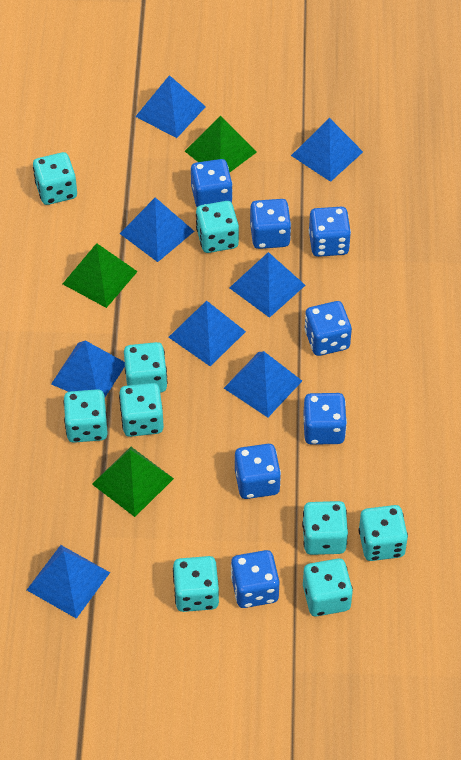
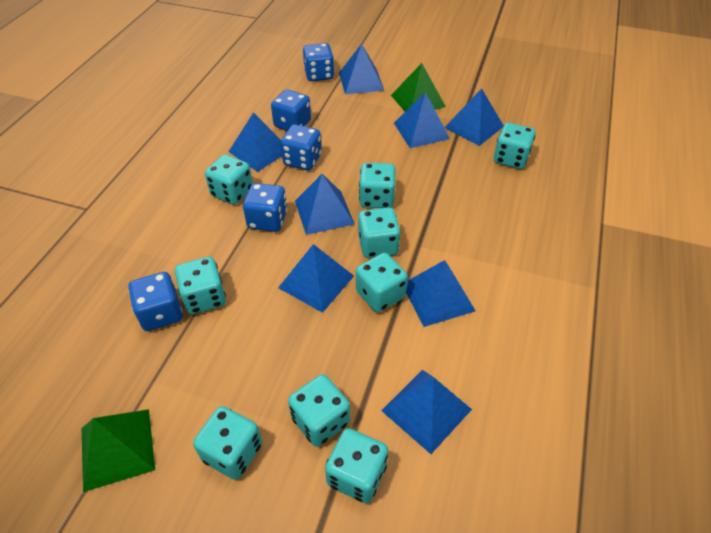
blue dice: [191,159,233,207] [231,550,280,608] [235,444,281,499] [250,199,291,249] [303,393,347,445] [305,301,352,356] [309,207,351,257] = 7 -> [129,272,183,331] [243,183,287,232] [271,89,311,131] [281,124,321,170] [303,43,334,81] = 5
green pyramid: [63,243,138,308] [92,447,174,517] [185,116,257,172] = 3 -> [82,409,155,492] [391,63,446,111] = 2

